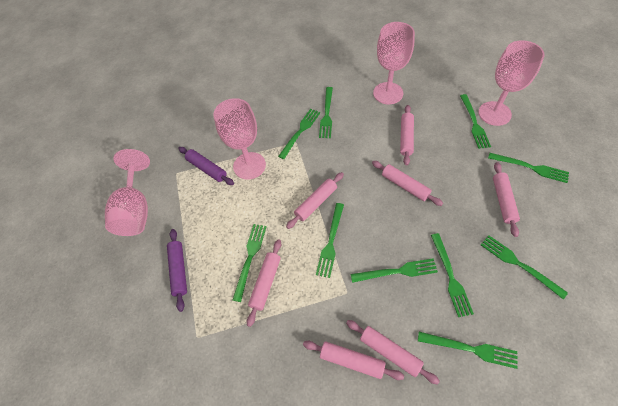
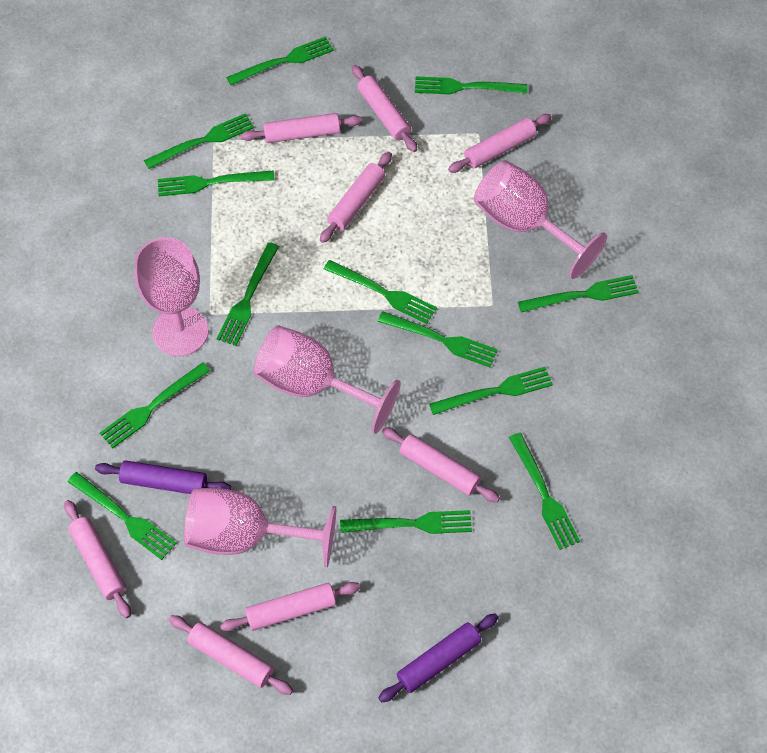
green fork: [233,224,267,302] [278,109,320,159] [316,203,344,278] [319,87,333,138] [351,258,438,283] [418,332,518,369] [431,233,474,317] [460,94,491,149] [481,235,568,299] [488,153,569,183] = 10 -> [68,472,177,560] [100,362,210,448] [144,113,254,169] [158,170,275,196] [217,242,279,346] [226,36,334,85] [324,260,437,324] [340,510,472,534] [378,311,498,367] [415,76,528,95] [429,367,553,415] [509,433,580,550] [518,275,639,313] = 13
pink rolling pin: [247,239,281,327] [286,172,344,229] [303,341,404,380] [346,320,440,385] [372,161,443,206] [400,105,414,165] [493,162,520,237] = 7 -> [64,500,131,618] [169,615,293,695] [220,582,360,632] [241,113,362,143] [320,152,392,243] [352,65,417,152] [382,427,500,503] [448,114,552,173] = 8

